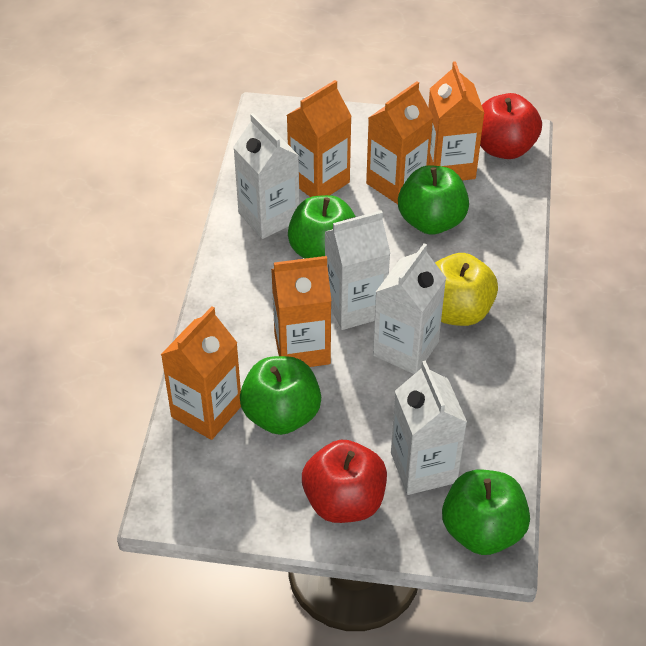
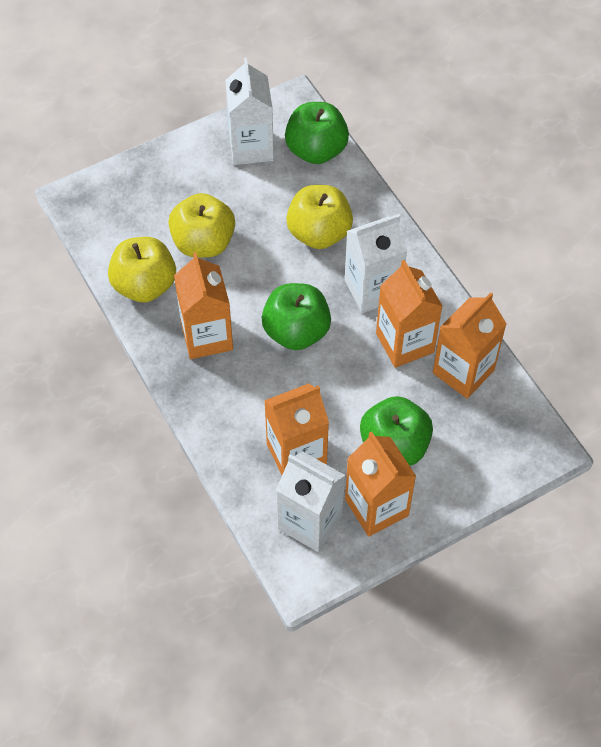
green apple: [240,356,321,435] [288,195,356,259] [398,166,469,235] [442,470,530,555] = 4 -> [261,283,331,350] [285,102,349,164] [360,396,433,466] = 3
red apple: [302,440,387,523] [480,93,542,159] = 2 -> none = 0
white carton: [233,113,300,239] [325,210,391,330] [373,243,446,374] [391,361,467,495] = 4 -> [225,58,274,165] [276,451,346,552] [345,214,407,313] = 3
yellow apple: [435,253,498,326] = 1 -> [108,237,176,303] [168,193,235,258] [286,185,353,249] = 3

